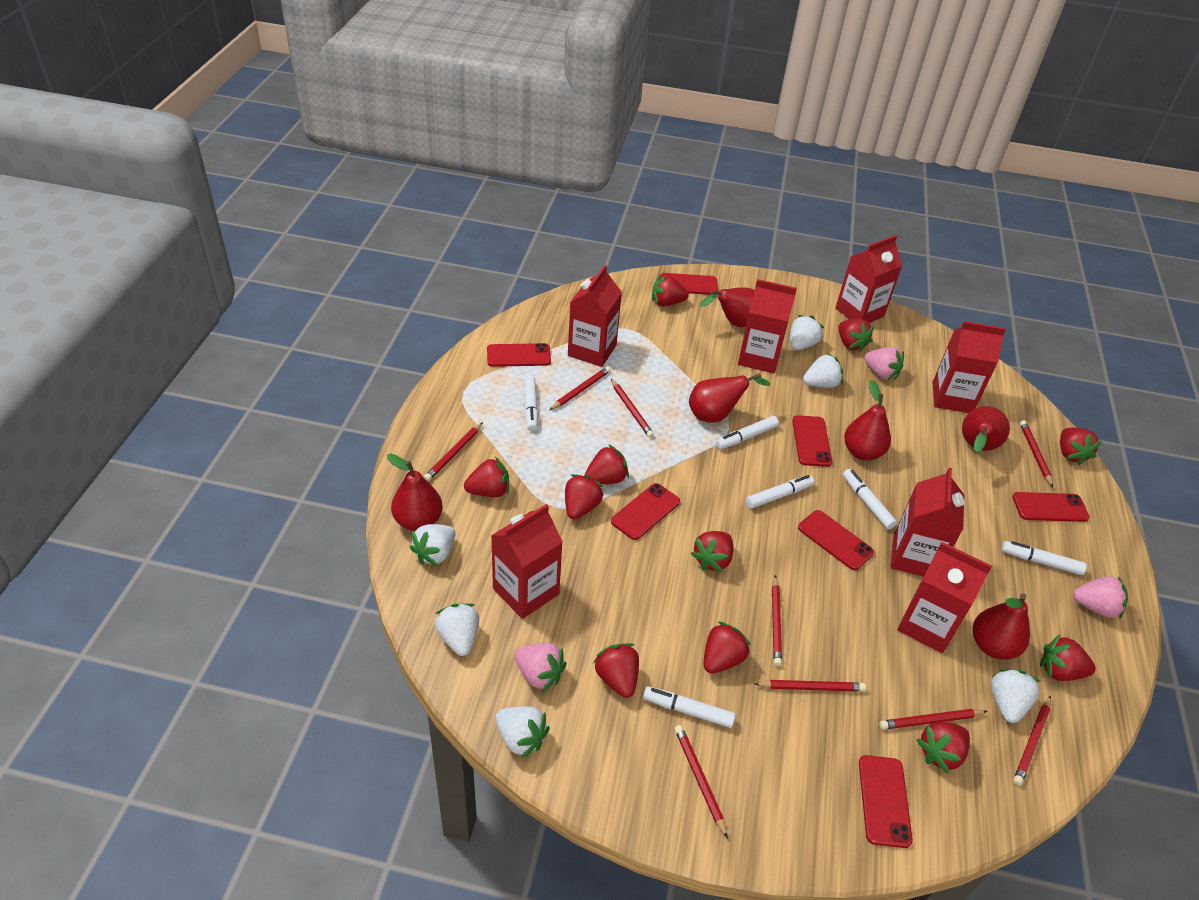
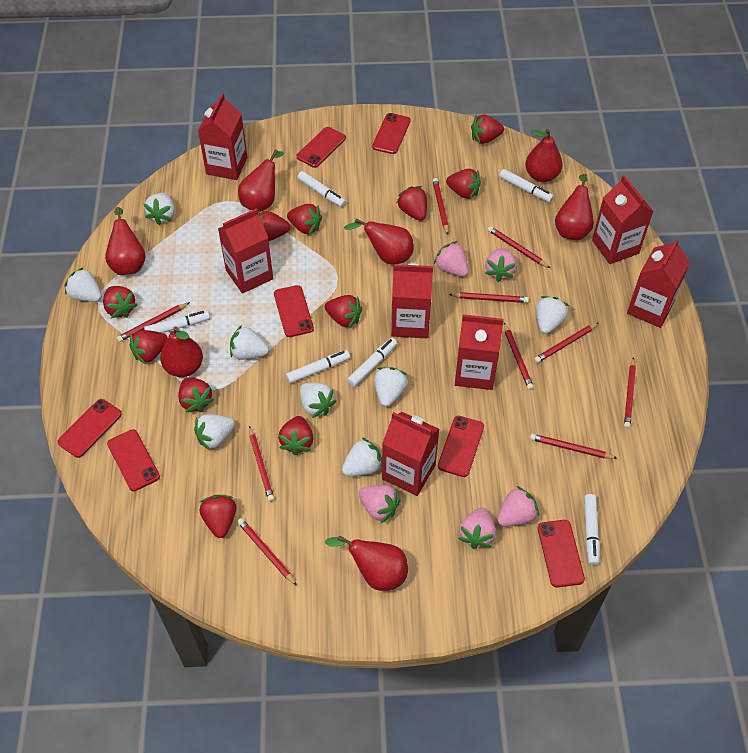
pink strawberry: [515,644,567,692] [864,347,904,380] [1073,576,1128,618] = 3 -> [359,485,400,523] [434,241,469,277] [458,508,496,549] [485,248,517,282] [497,486,539,527] = 5
red pear: [387,454,443,531] [689,373,771,423] [700,287,755,327] [844,380,891,461] [962,406,1010,452] [973,593,1030,660] = 6 -> [105,207,146,275] [160,326,203,377] [238,149,284,212] [325,535,408,591] [344,219,414,264] [525,129,563,182] [555,174,594,240] = 7
red pencil: [424,422,483,481] [549,366,611,410] [611,379,654,438] [675,725,728,839] [754,680,866,692] [772,575,782,666] [879,709,987,730] [1013,695,1051,786] [1020,420,1053,487] = 9 -> [117,302,190,342] [237,518,297,586] [249,426,274,502] [432,178,449,235] [448,292,529,303] [488,226,550,268] [504,323,534,390] [530,434,618,459] [534,323,598,363] [624,357,636,429] = 10
white strawberry: [410,524,455,566] [435,603,479,656] [495,706,550,759] [790,315,824,350] [803,353,843,388] [991,669,1041,723] = 6 -> [65,267,102,302] [144,193,175,225] [194,414,235,450] [230,325,269,360] [300,383,336,418] [342,438,382,476] [374,367,408,407] [536,296,569,334] = 8

